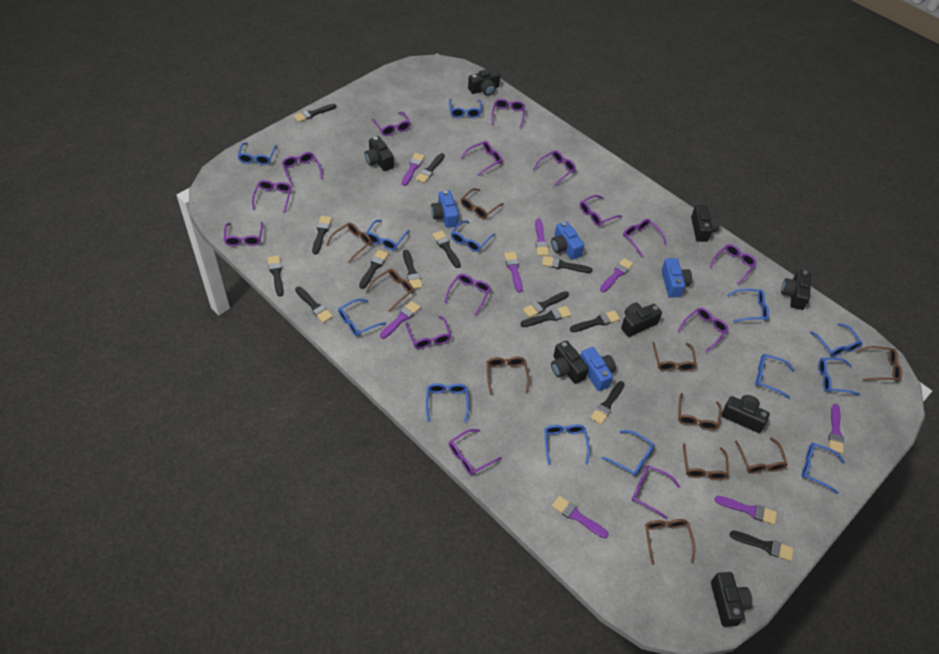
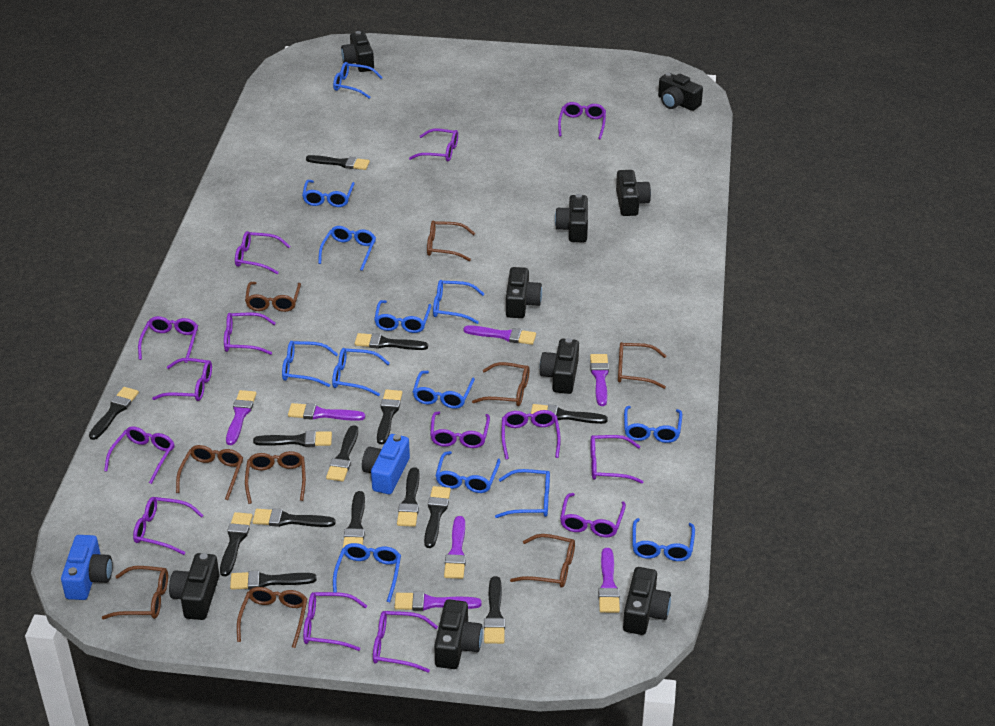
black camera: [365,136,394,171] [468,69,500,96] [551,340,589,384] [621,302,662,337] [691,205,720,242] [711,572,752,627] [722,395,770,433] [781,270,811,310] = 8 -> [169,553,220,620] [341,31,374,72] [434,600,483,669] [506,267,542,318] [540,338,579,394] [555,194,588,242] [616,170,651,216] [623,567,671,635] [658,73,703,111] = 9
blue camera: [431,190,459,228] [551,221,584,260] [581,347,616,391] [662,258,692,297] = 4 -> [61,535,113,600] [362,434,410,494] = 2
brown glasses: [326,223,372,263] [366,269,414,312] [461,188,504,219] [487,357,529,395] [645,519,695,565] [652,342,697,372] [678,393,722,431] [683,443,729,480] [735,438,788,473] [856,346,902,382] = 10 -> [102,566,168,619] [176,445,243,500] [237,587,307,648] [245,282,301,312] [245,451,306,504] [427,220,475,261] [472,362,529,406] [510,534,575,588] [618,342,666,389] = 9
purple brush: [380,301,420,339] [402,153,425,186] [504,252,523,292] [535,219,549,256] [552,496,609,538] [600,258,633,292] [715,496,777,525] [829,404,844,454] = 8 -> [226,390,256,445] [288,403,365,421] [395,592,481,611] [444,516,466,579] [464,325,536,345] [590,354,609,406] [598,548,620,613] = 7
purple glasses: [224,222,263,246] [252,180,292,213] [282,152,323,187] [372,112,411,136] [406,316,451,349] [444,274,491,315] [449,429,502,475] [461,141,502,176] [491,99,525,128] [533,150,576,186] [580,195,622,226] [623,219,667,257] [632,465,680,519] [678,308,728,352] [709,244,757,285] = 15 -> [104,426,175,484] [133,497,204,555] [138,316,198,363] [152,358,212,401] [224,313,276,355] [235,231,290,274] [303,592,367,651] [373,611,438,673] [409,129,458,162] [430,411,490,448] [501,410,561,460] [558,102,606,140] [560,493,626,537] [590,435,643,484] = 14

